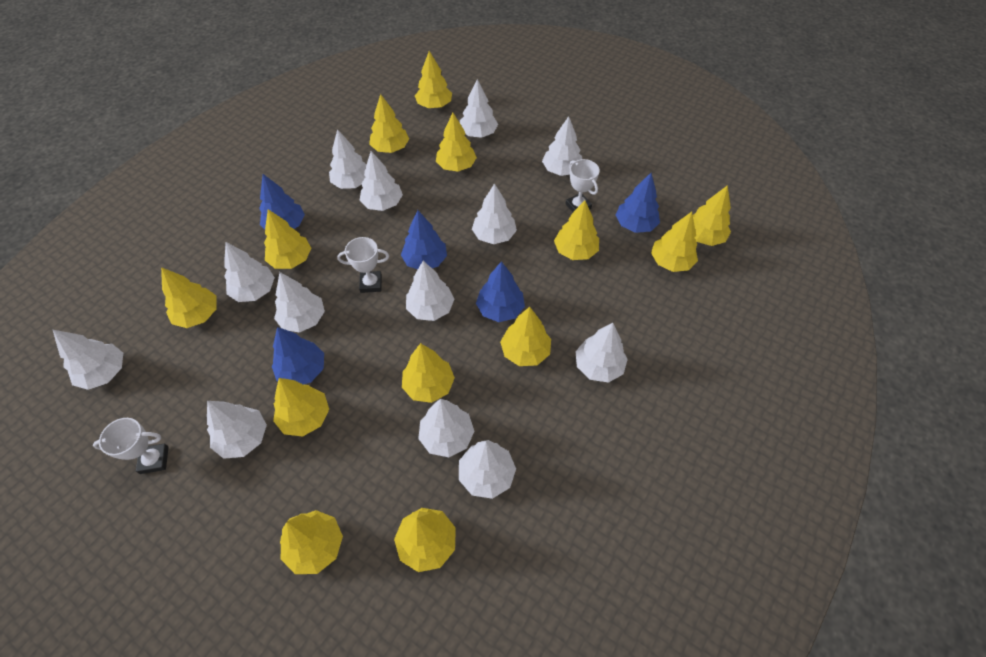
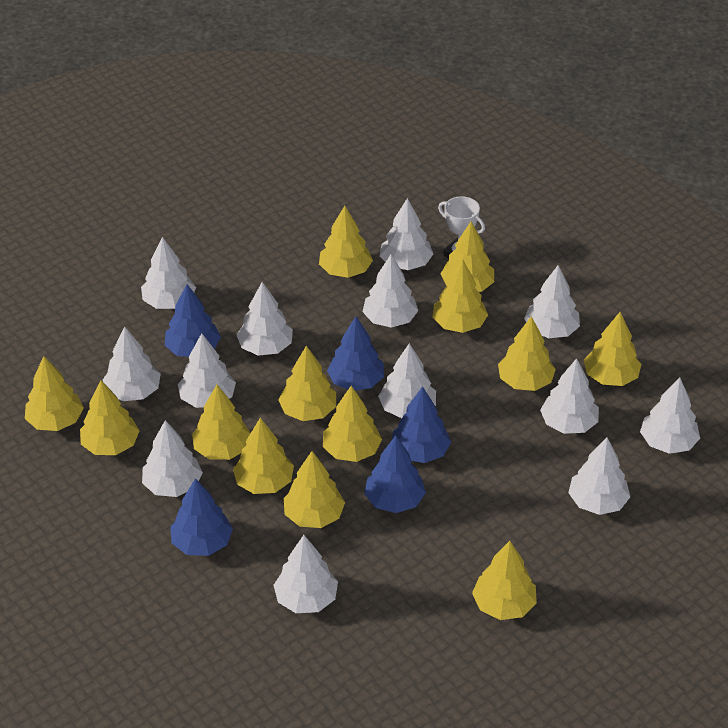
white trophy: [93,418,169,474] [337,237,389,293] [565,159,600,212] = 3 -> [438,196,485,258] = 1

